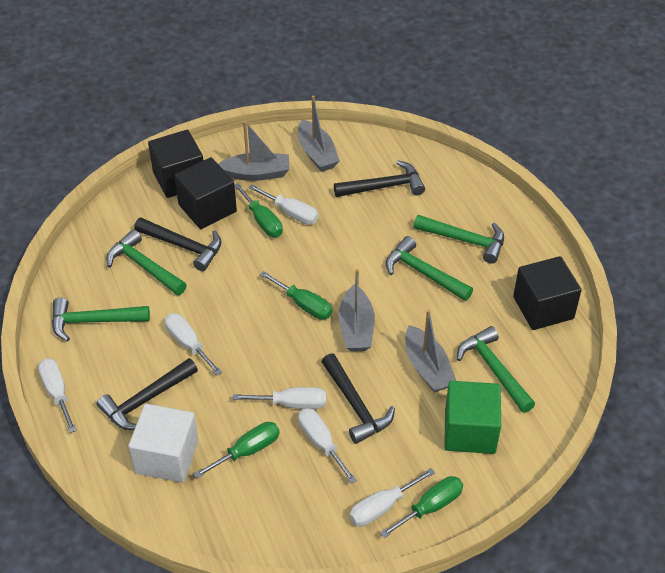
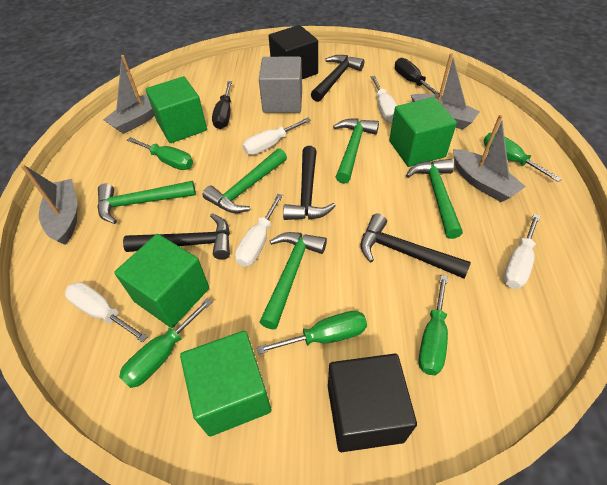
black cube: [148,130,203,198] [174,157,237,229] [513,256,581,330] = 3 -> [269,25,318,79] [328,354,417,452] = 2
black screwdriver: none = 0 -> [212,81,232,129] [395,58,439,95] = 2
green cube: [444,381,501,454] = 1 -> [114,234,209,328] [146,76,207,143] [180,331,271,437] [389,97,457,167] = 4
green screwdriver: [193,422,280,479] [235,183,283,237] [260,271,332,320] [380,476,463,538] = 4 -> [119,298,213,388] [127,137,193,170] [257,311,367,354] [419,275,448,375] [484,133,562,182] = 5
grey cube: none = 0 -> [259,56,302,113] = 1
white cube: [128,404,199,483] = 1 -> none = 0
white screwdriver: [38,359,77,433] [165,313,222,376] [233,387,326,409] [248,184,318,225] [298,408,357,484] [349,468,435,526] = 6 -> [65,282,148,343] [235,194,283,267] [243,117,311,155] [371,76,397,123] [503,214,540,289] = 5

